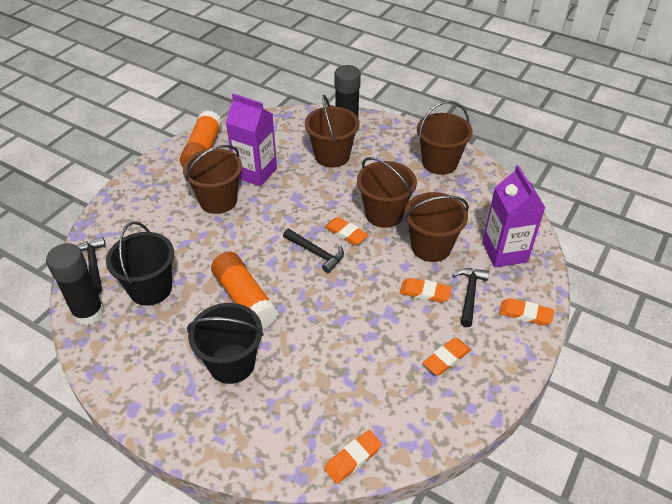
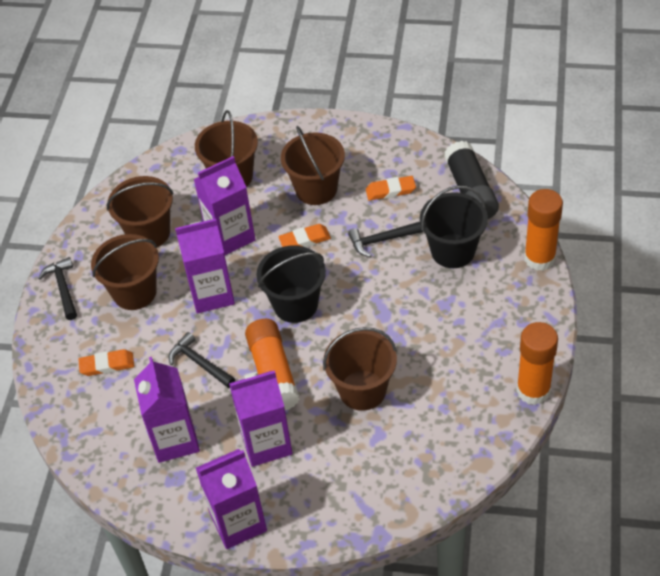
black glue stick: [46,243,105,325] [334,65,361,134] = 2 -> [444,141,499,219] = 1
orange eraser: [324,217,369,246] [324,430,382,484] [400,278,452,303] [423,338,471,375] [499,298,554,326] = 5 -> [78,349,134,376] [278,224,331,247] [366,176,416,201] = 3
orange glue stick: [180,110,222,167] [211,252,278,329] = 2 -> [245,319,300,410] [516,322,558,405] [524,189,563,271] = 3
purple carton: [226,94,277,187] [482,165,545,268] = 2 -> [134,357,200,463] [175,219,235,313] [193,156,256,255] [196,449,267,549] [229,370,293,467] = 5

